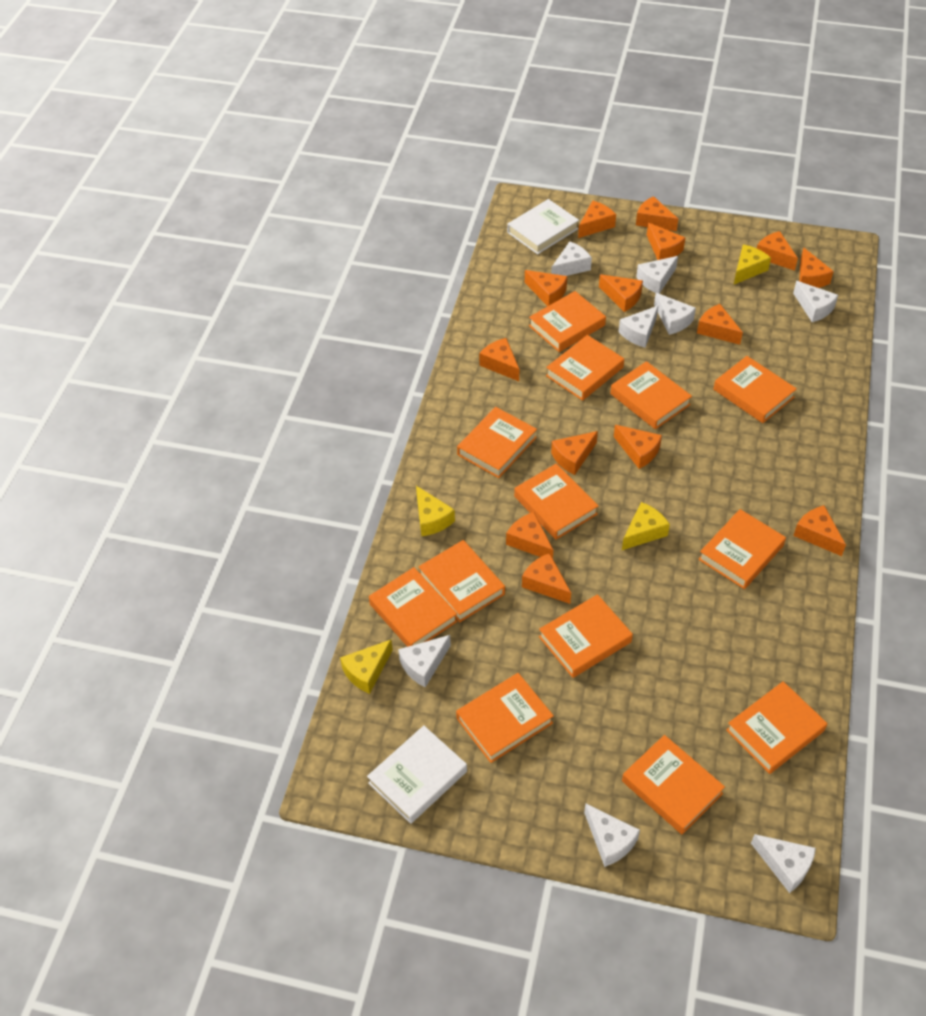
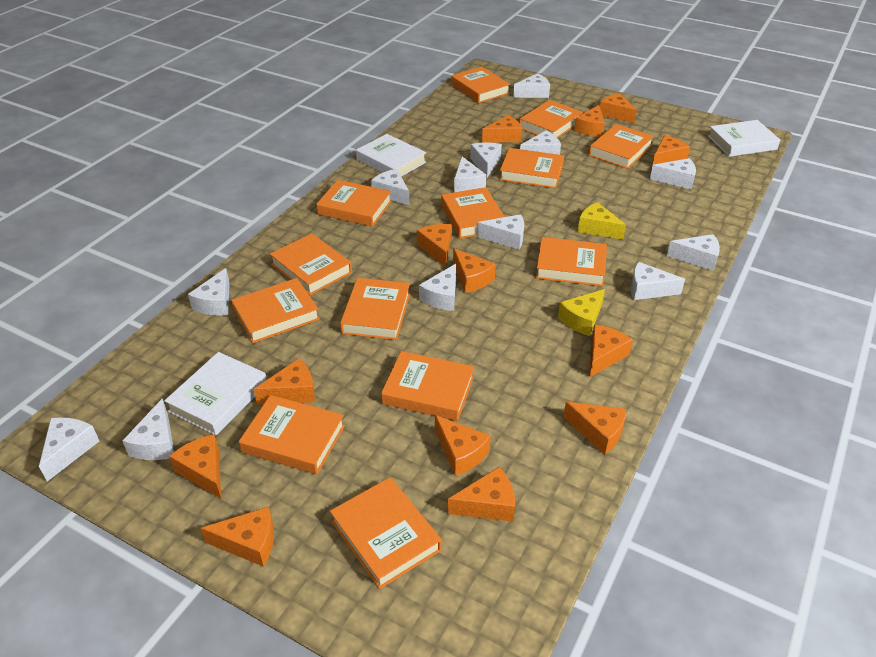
orange cheese: [479,338,519,381] [506,512,553,558] [522,553,571,604] [525,270,567,306] [551,431,598,475] [578,200,616,238] [599,274,643,312] [614,425,662,469] [636,196,678,231] [647,223,685,260] [697,304,743,345] [757,231,798,271] [793,505,846,556] [799,247,834,288] = 14 -> [169,434,221,498] [201,507,274,567] [254,359,315,404] [417,224,451,267] [435,415,491,476] [448,467,515,522] [453,248,496,293] [482,115,522,143] [563,402,626,454] [574,105,605,137] [590,324,633,377] [600,93,637,123] [652,135,690,166] = 13
white book: [367,725,467,824] [507,199,579,254] = 2 -> [164,352,267,435] [356,134,426,177] [708,120,780,157] = 3
white cheese: [398,635,451,687] [551,241,592,276] [584,804,640,867] [618,306,658,348] [636,256,678,294] [654,293,696,335] [751,834,816,893] [793,281,838,322] = 8 -> [39,417,99,481] [122,398,174,460] [188,268,230,316] [371,169,410,205] [419,264,456,311] [454,156,486,192] [470,143,502,178] [477,214,524,250] [513,73,550,98] [520,131,561,155] [631,262,685,300] [650,158,696,189] [667,234,720,271] = 13
yellow cheese: [340,640,393,694] [416,486,455,536] [622,502,670,550] [734,244,771,284] = 4 -> [558,289,605,336] [578,202,626,240] = 2

